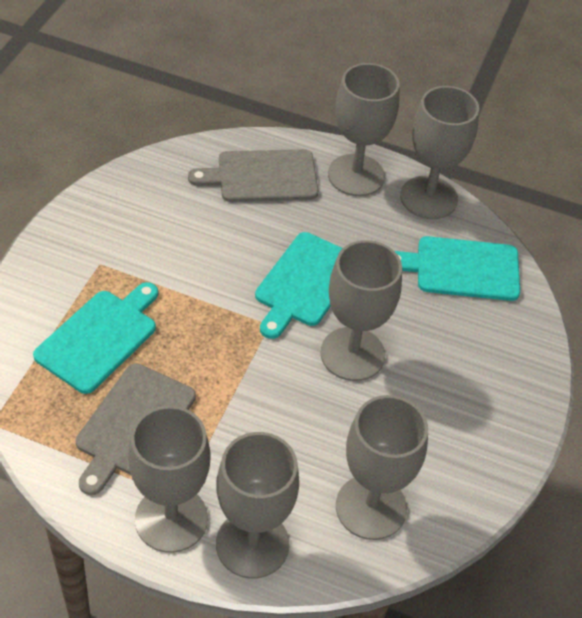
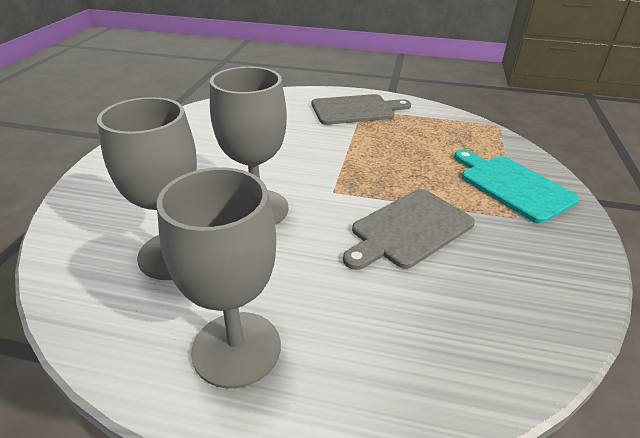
grey goblet: [128,406,210,553] [216,432,299,579] [320,240,402,381] [328,63,400,196] [336,395,428,540] [400,86,479,219] = 6 -> [97,97,197,280] [157,167,281,389] [210,67,289,225] = 3
turquoise cutting board: [33,282,158,394] [255,232,343,339] [395,236,520,301] = 3 -> [454,150,580,223] = 1

